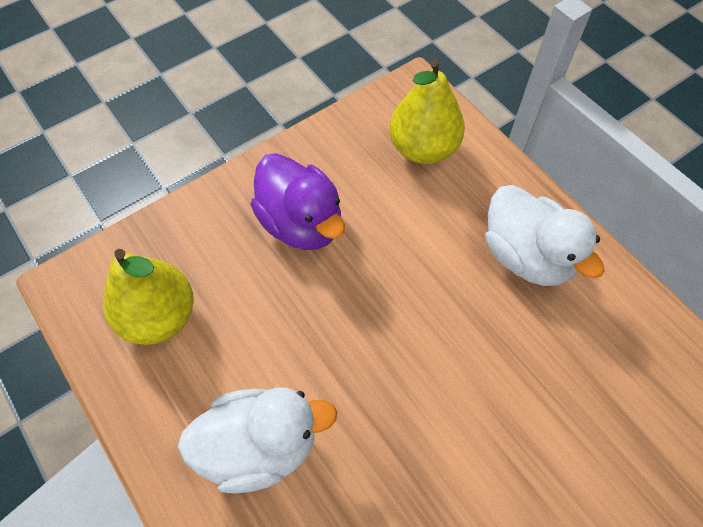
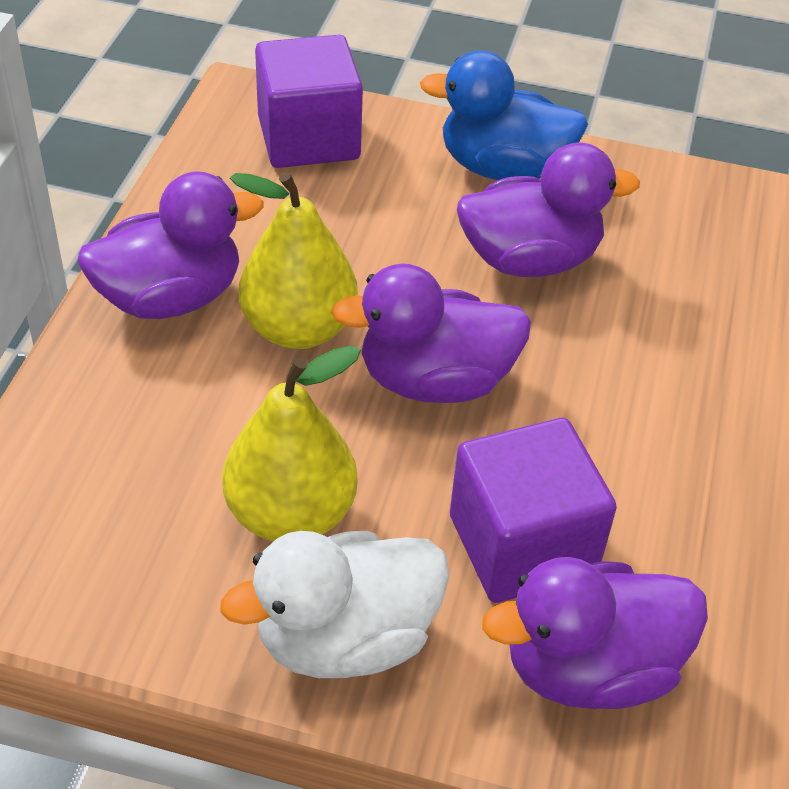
blue duck: none = 0 -> [420,50,588,180] = 1
purple cube: none = 0 -> [255,35,363,168] [450,418,617,603] = 2
purple duck: [250,153,345,250] = 1 -> [77,171,263,319] [331,264,531,403] [457,142,640,277] [482,557,708,709] = 4
white duck: [178,387,338,493] [485,185,605,286] = 2 -> [220,531,449,678] = 1

